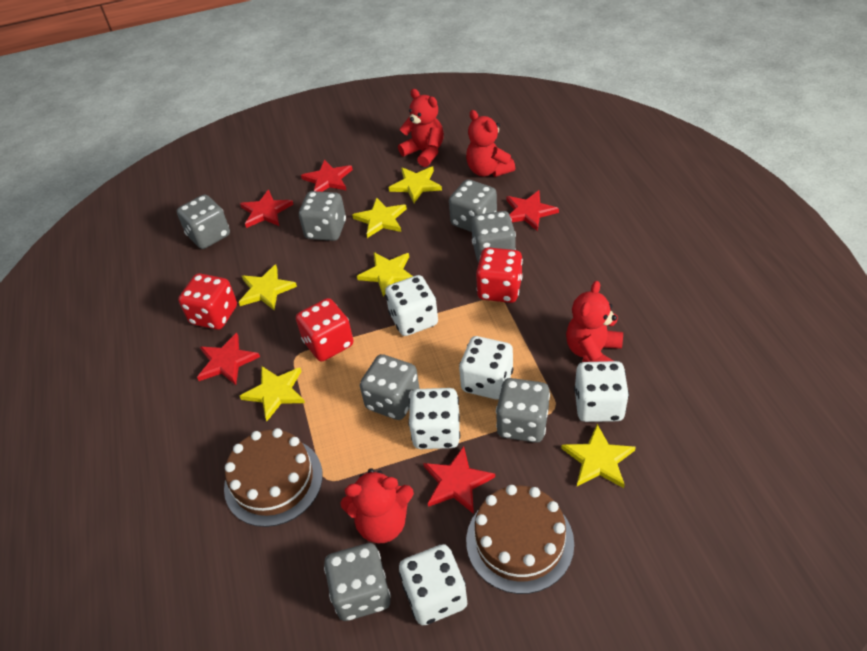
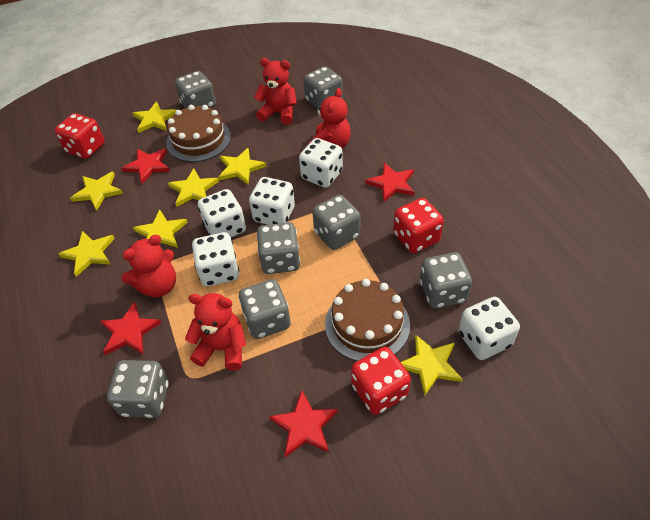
red star: [197,333,260,385] [240,190,293,228] [301,159,353,192] [423,446,495,514] [506,190,559,231] = 5 -> [100,302,162,355] [121,149,170,184] [269,390,338,457] [365,163,415,202] = 4
yellow star: [239,264,297,310] [240,366,305,421] [352,198,407,238] [357,252,413,296] [388,167,442,203] [561,424,636,488] = 6 -> [58,231,115,277] [70,171,123,211] [133,101,176,133] [133,210,188,248] [168,168,219,207] [218,148,266,185] [401,334,463,396] = 7

